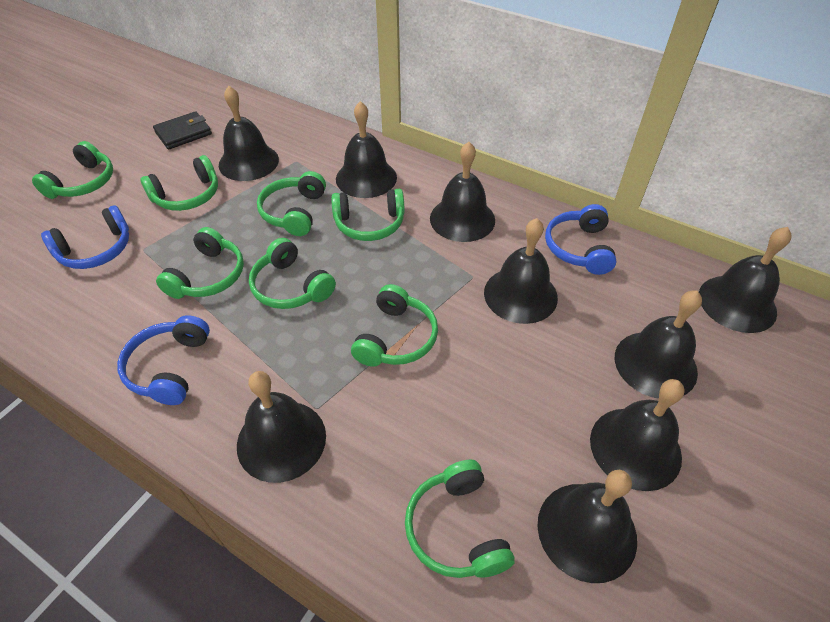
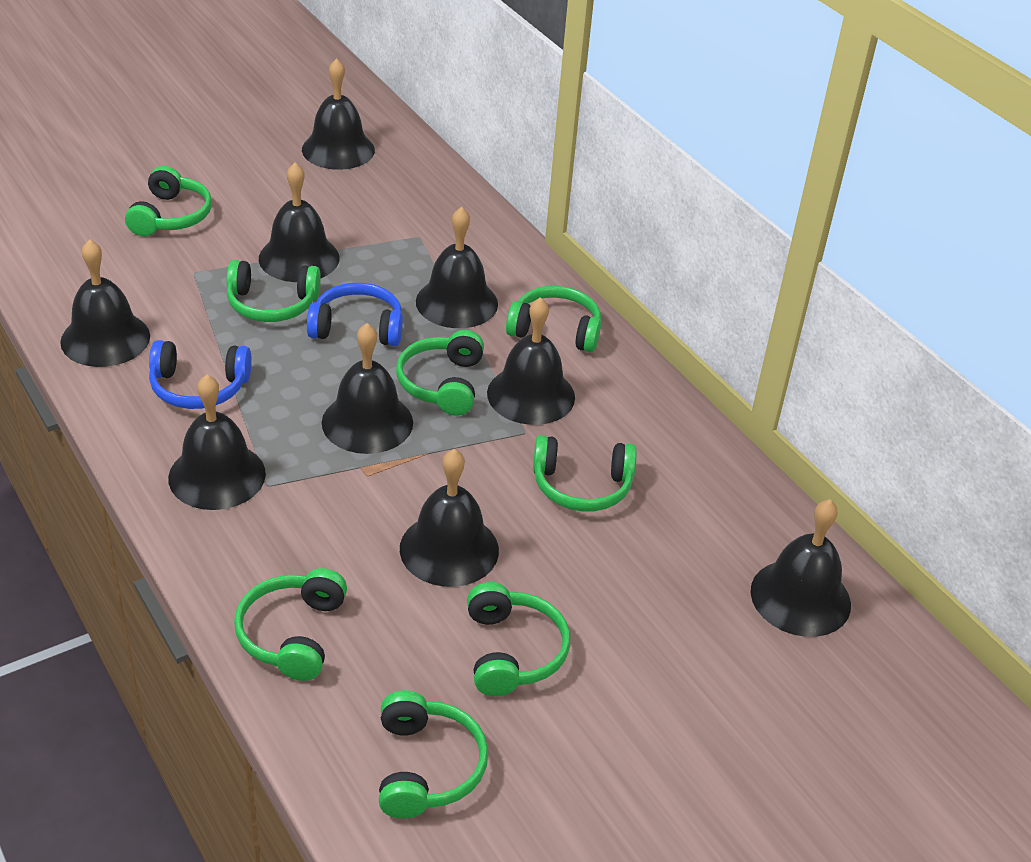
black wallet: [153,111,212,150] = 1 -> none = 0
blue headphones: [41,205,129,269] [117,315,210,405] [545,204,617,275] = 3 -> [149,340,252,409] [307,283,403,346] = 2

